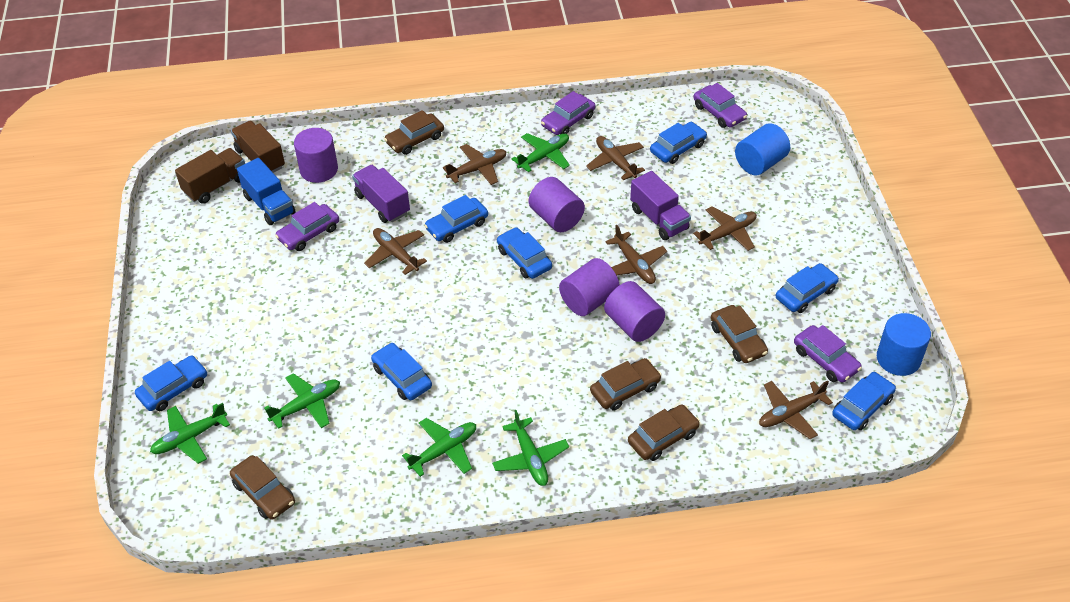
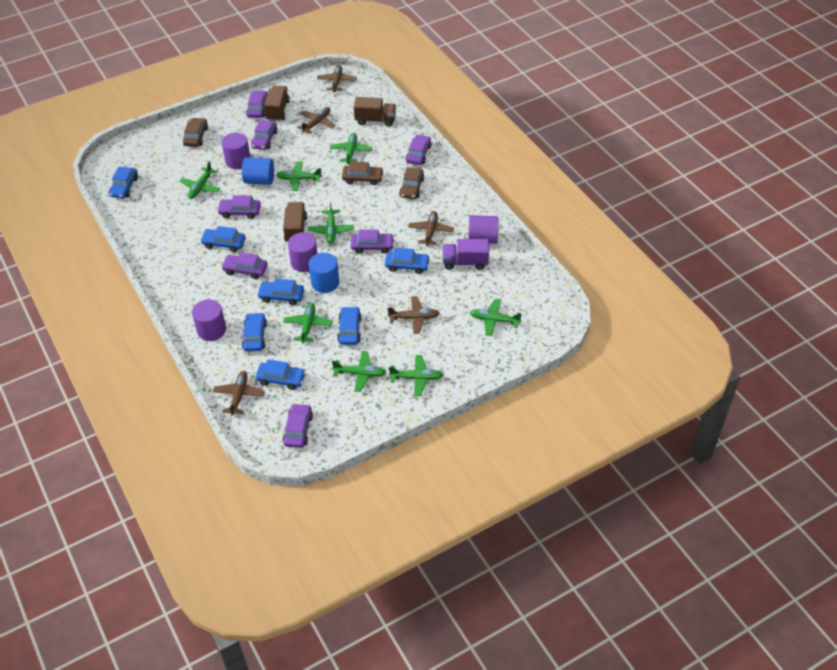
blue truck: [237,158,295,225] = 1 -> none = 0
brown car: [230,455,295,520] [384,110,444,155] [590,358,662,411] [628,404,700,461] [711,305,768,363] = 5 -> [183,118,208,147] [342,162,384,185] [399,167,424,199] = 3
brown plane: [364,228,427,275] [443,144,506,185] [586,136,645,180] [605,225,667,284] [693,206,757,251] [759,380,833,439] = 6 -> [213,371,265,416] [297,107,335,134] [317,65,357,92] [387,296,440,334] [408,211,454,246] = 5
brown truck: [175,148,245,204] [231,121,285,173] = 2 -> [264,86,290,121] [283,202,307,242] [354,97,396,127] = 3
green plane: [150,403,230,464] [264,373,340,429] [402,418,476,477] [492,410,569,486] [512,133,570,172] = 5 -> [179,161,220,199] [276,161,322,191] [283,303,333,343] [308,202,354,244] [330,133,373,164] [332,351,387,392] [389,355,443,396] [470,298,522,336] = 8
purple car: [275,202,339,251] [541,91,595,135] [693,83,747,128] [794,325,862,383] = 4 -> [217,195,261,219] [221,252,268,279] [246,90,268,118] [251,120,277,150] [283,403,313,448] [351,229,394,254] [406,135,431,165] = 7
purple truck: [352,165,410,223] [630,171,691,240] = 2 -> [443,239,489,270] = 1

